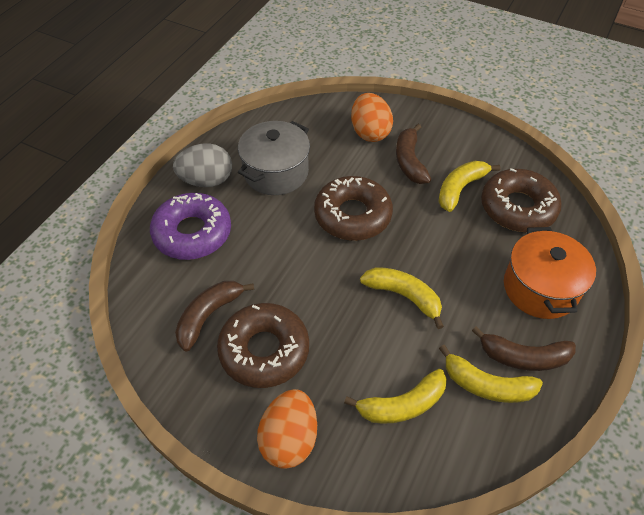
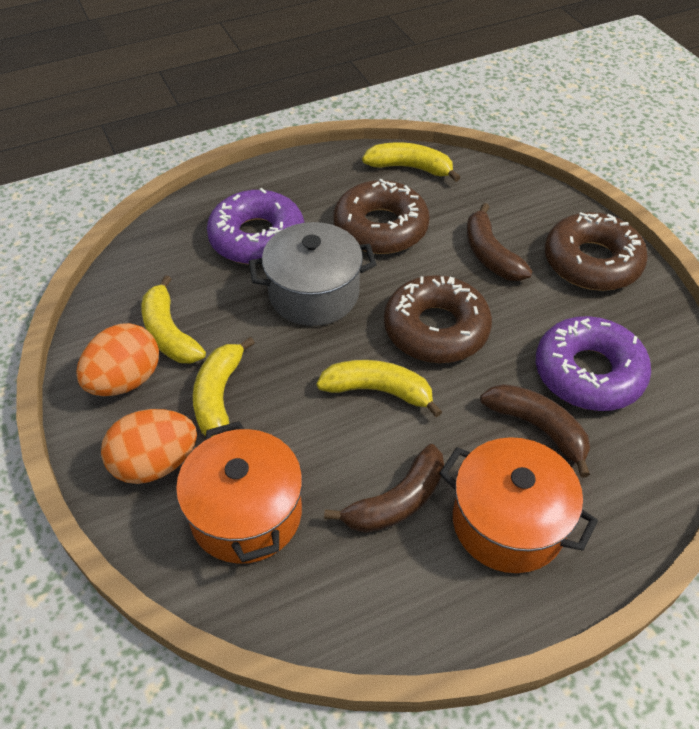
grey egg: [173,143,232,187] = 1 -> none = 0
orange pot: [504,227,596,319] = 1 -> [176,421,303,564] [439,437,598,573] = 2
purple donut: [150,193,231,260] = 1 -> [207,188,304,265] [536,316,651,411] = 2

